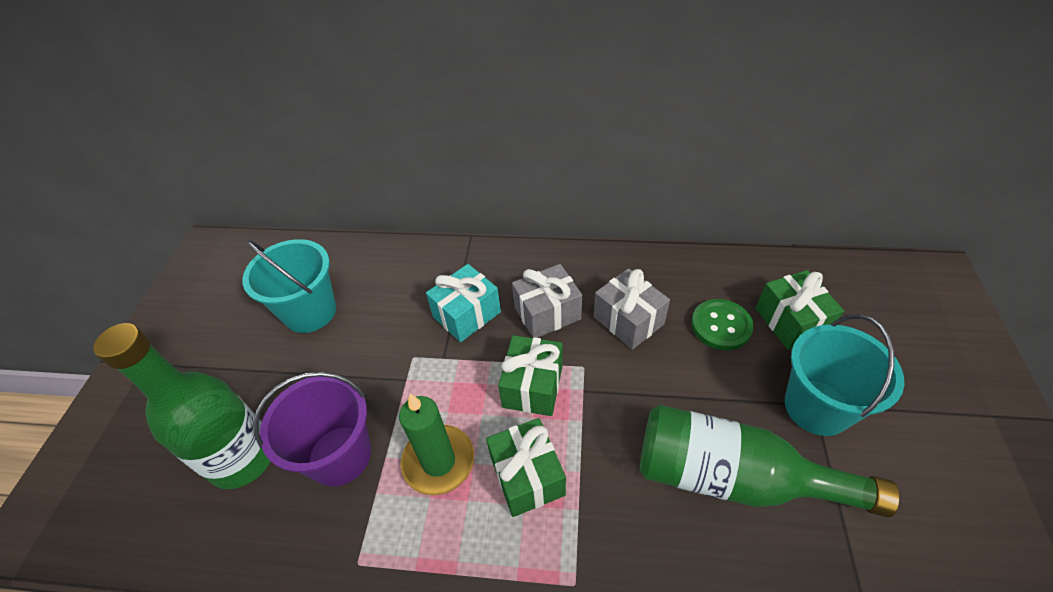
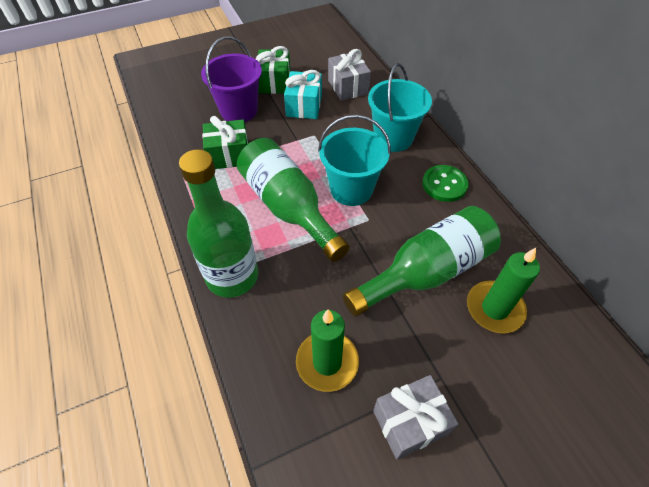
green bottle: [93,323,271,489] [640,405,899,518] = 2 -> [179,149,258,298] [237,138,350,262] [343,206,501,317] = 3
green candle: [399,394,474,495] = 1 -> [296,310,359,392] [467,248,540,333] = 2
green gift: [486,418,566,517] [498,335,562,416] [756,270,844,350] = 3 -> [202,116,248,169] [256,46,290,94] = 2

